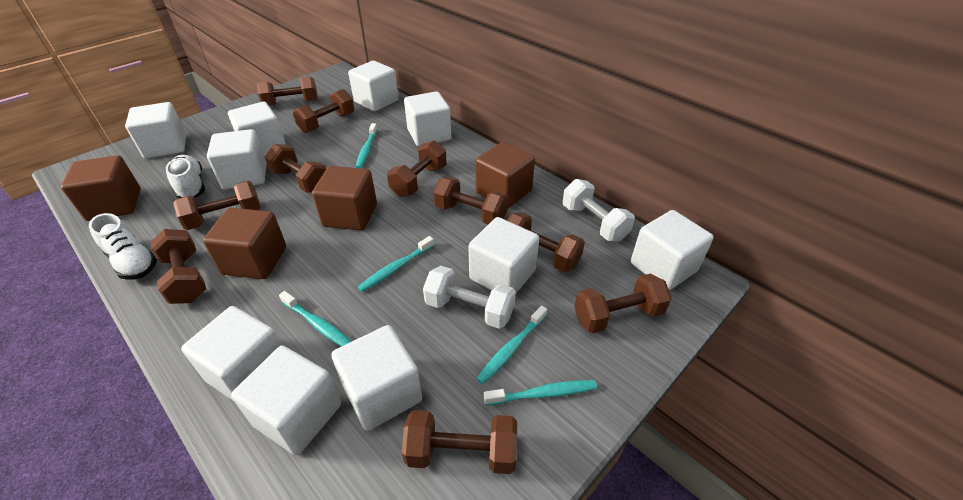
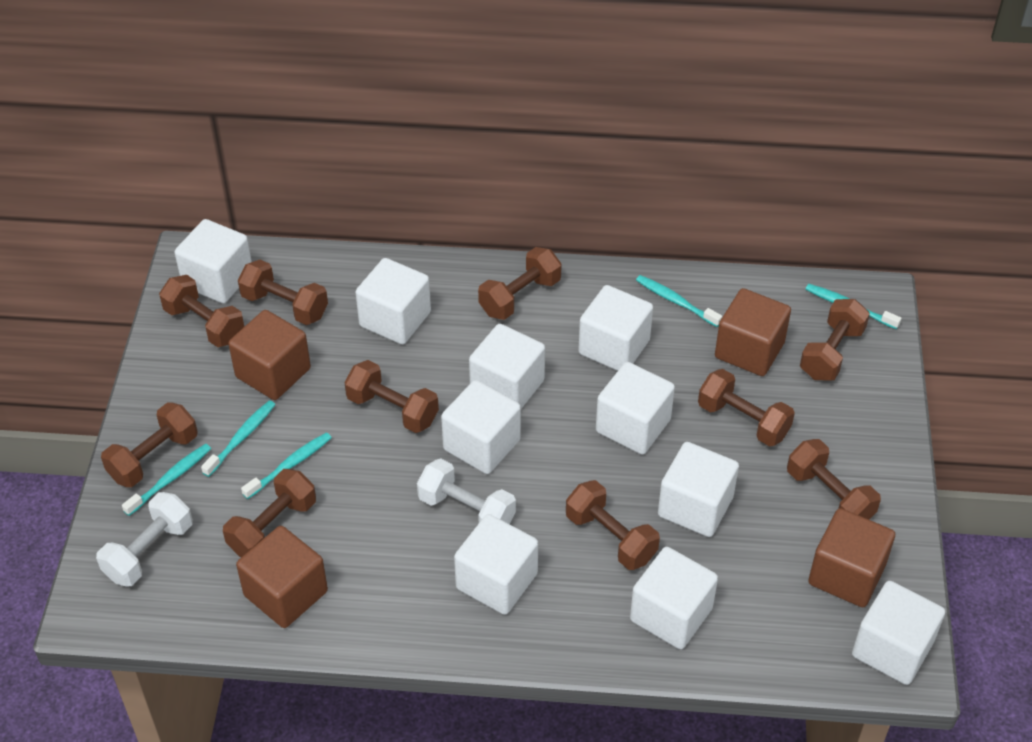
white shoe: [89,213,157,280] [166,155,205,199] = 2 -> none = 0

